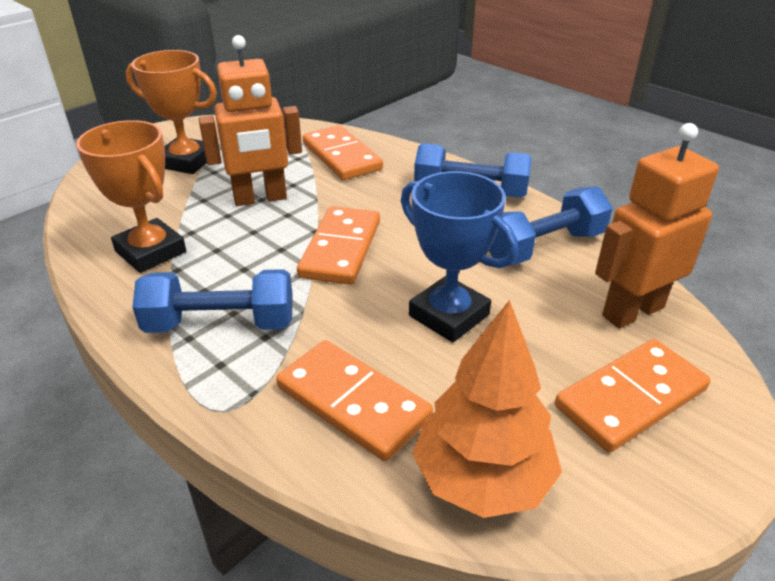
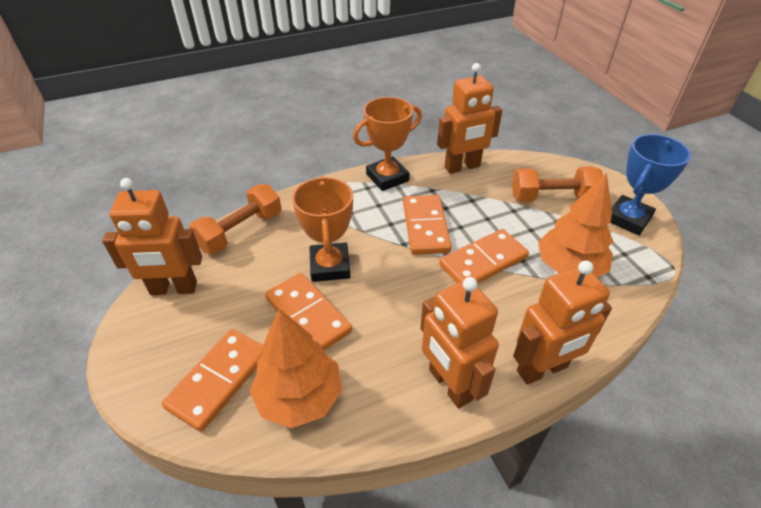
blue dumbbell: [132,269,293,333] [414,143,532,198] [489,186,613,265] = 3 -> none = 0
orange dumbbell: none = 0 -> [189,184,281,254] [512,166,603,202] = 2
orange robot: [199,35,302,206] [595,123,719,328] = 2 -> [102,178,202,295] [420,277,499,408] [437,63,502,174] [513,260,612,385] = 4
orange tree: [412,300,562,518] = 1 -> [250,308,342,428] [538,173,613,277] = 2

